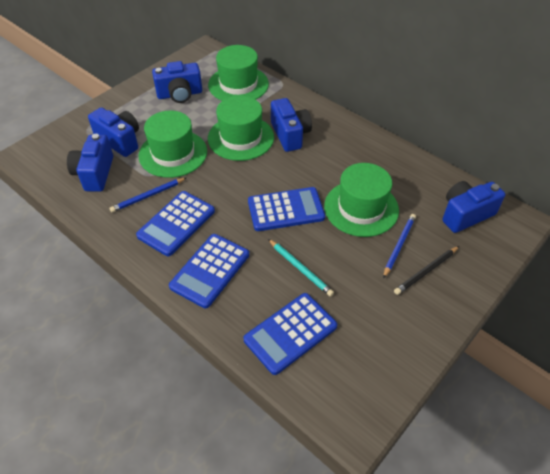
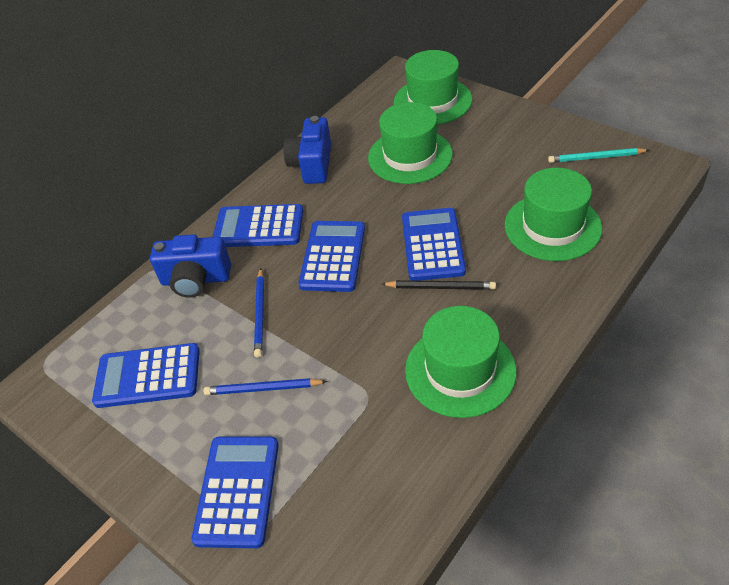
blue calculator: [136,191,215,256] [169,234,249,308] [243,293,337,375] [248,187,325,231] = 4 -> [92,343,200,408] [191,437,279,548] [213,204,303,247] [299,221,365,292] [402,208,466,281] = 5
blue camera: [67,134,113,192] [88,107,139,157] [152,61,202,103] [271,98,312,152] [442,181,506,233] = 5 -> [150,234,231,298] [283,116,331,184] = 2

